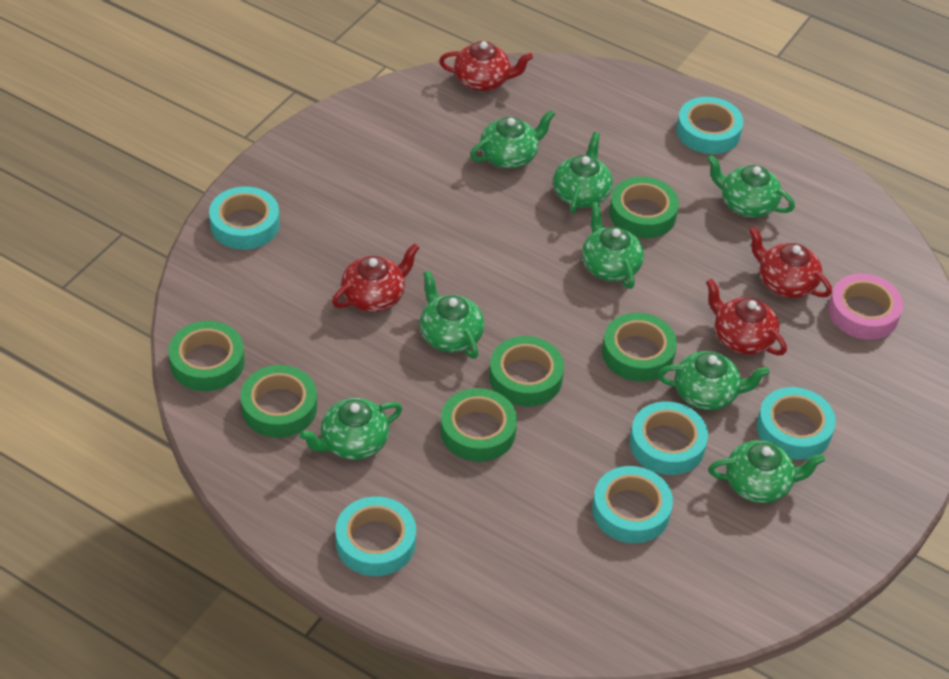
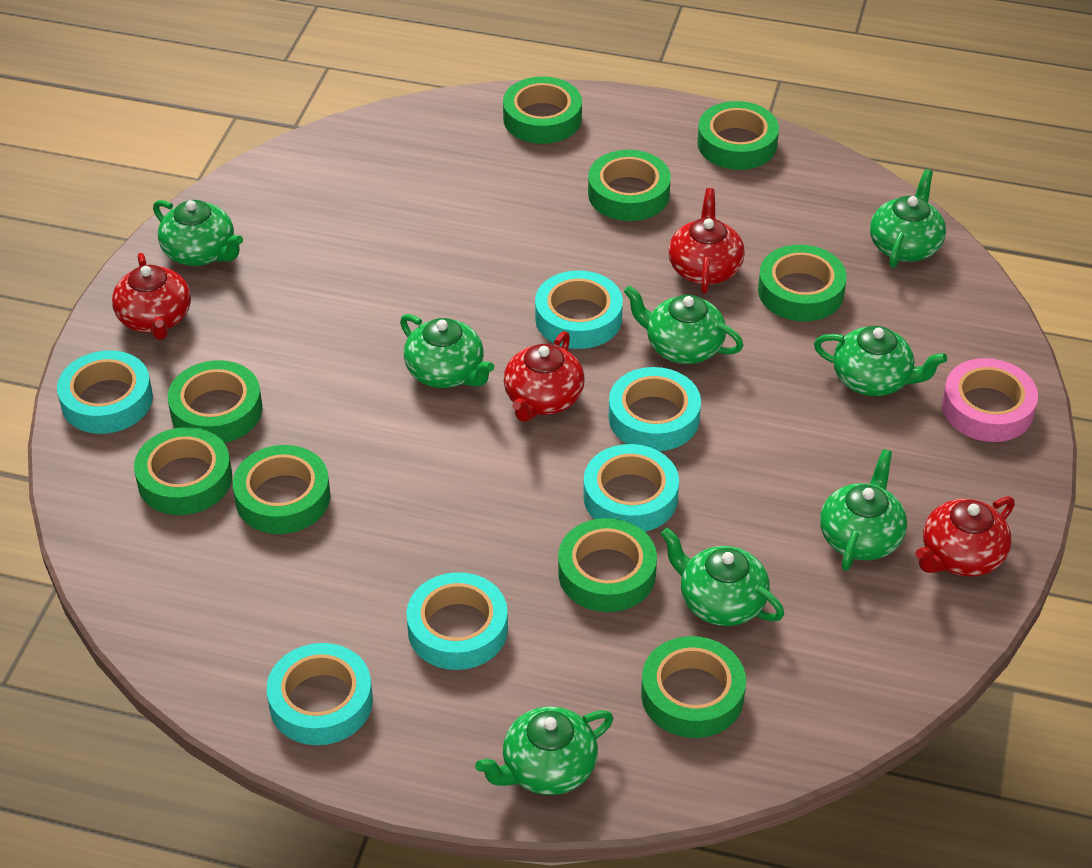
green tape: [168,321,245,391] [240,365,317,438] [440,388,517,462] [489,336,564,407] [602,313,677,382] [609,177,679,238] = 6 -> [134,427,232,515] [168,360,262,443] [233,445,331,534] [503,77,582,144] [558,518,657,612] [588,150,671,221] [641,636,746,738] [697,101,779,170] [758,245,847,322] = 9

